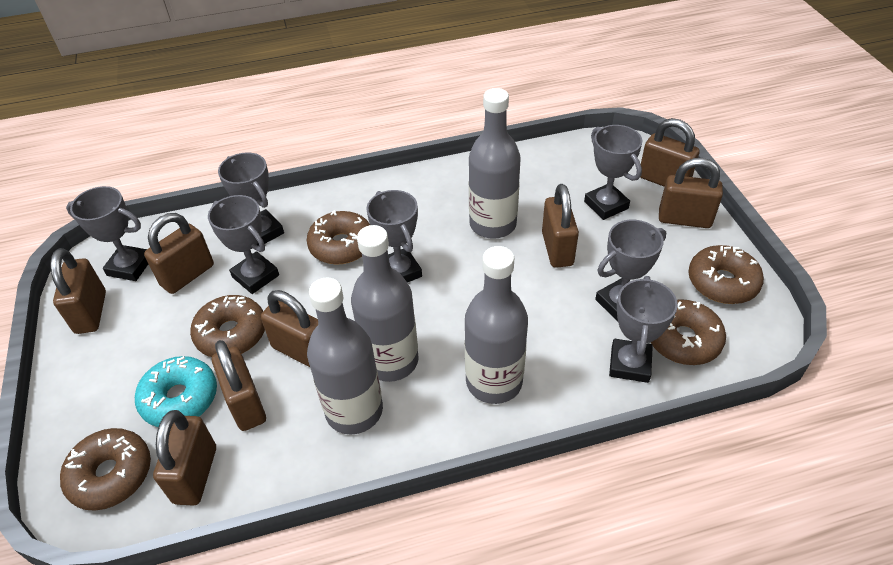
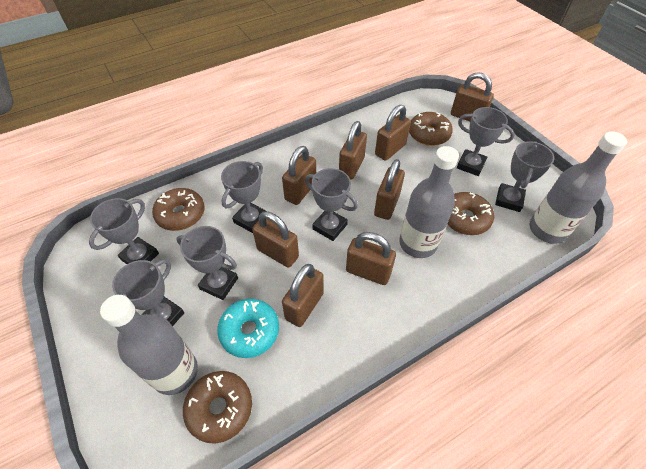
brown donut: [60,428,151,511] [190,295,265,357] [307,211,370,265] [651,299,726,365] [688,245,764,304] = 5 -> [152,188,205,231] [183,371,252,444] [409,112,453,146] [447,192,494,235] = 4
grey bottle: [307,278,383,434] [351,225,419,382] [465,246,528,404] [469,88,521,239] = 4 -> [100,295,198,395] [399,146,459,258] [529,131,627,244] = 3

